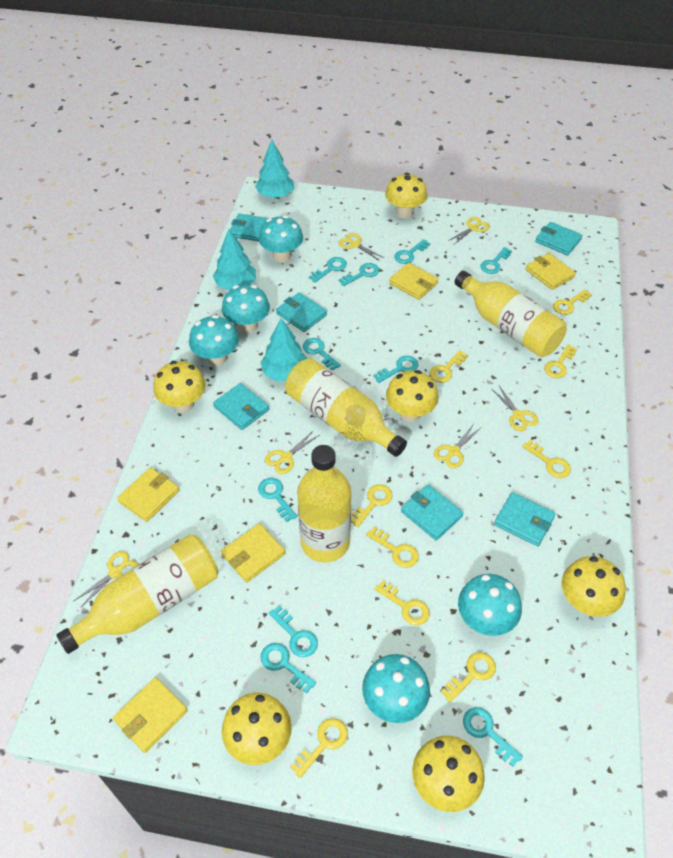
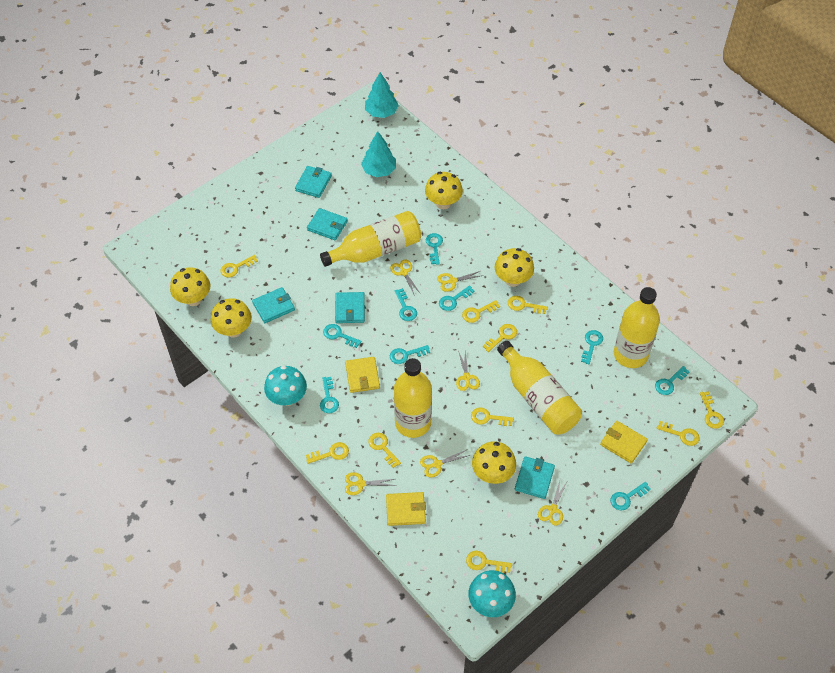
turquoise key: [258,478,297,522] [260,643,316,693] [269,605,318,657] [303,338,341,370] [309,257,347,282] [339,263,379,286] [373,356,419,383] [395,239,430,264] [463,707,523,767] [480,247,512,274] = 10 -> [320,377,339,413] [323,324,361,348] [390,345,430,364] [394,288,417,321] [426,233,443,265] [439,285,474,311] [581,330,603,364] [610,482,651,510] [655,366,690,395] = 9
turquoise mushroom: [189,315,239,366] [222,284,270,333] [259,216,303,262] [362,654,430,723] [458,574,522,636] = 5 -> [264,366,307,406] [468,570,516,617] = 2
turquoise tree: [213,229,256,290] [255,139,294,198] [260,318,308,382] = 3 -> [361,131,396,177] [365,72,399,118] = 2
turquoise wallet: [213,383,269,430] [230,214,269,241] [276,292,327,332] [401,484,463,540] [494,492,556,546] [535,222,583,255] = 6 -> [252,287,295,323] [295,166,332,198] [307,208,348,240] [335,292,365,323] [515,456,555,499] = 5
yellow key: [290,718,348,778] [351,484,393,527] [366,527,419,568] [375,580,430,625] [430,350,468,383] [441,652,496,703] [522,440,571,478] [544,345,577,378] [553,289,592,315] = 9 -> [220,255,258,277] [306,442,349,464] [368,433,401,468] [462,300,500,323] [466,551,512,573] [471,408,514,426] [483,324,517,352] [508,296,548,314] [657,421,700,446] [700,391,724,429] = 10
yellow mushroom: [153,361,206,412] [222,693,292,765] [385,173,427,218] [386,370,438,422] [412,736,485,812] [561,556,626,617] = 6 -> [170,267,210,306] [211,298,252,337] [425,172,463,209] [472,441,516,484] [494,248,534,287] = 5
yellow wallet: [113,677,188,753] [117,467,179,522] [221,523,285,582] [389,263,439,300] [526,253,576,290] = 5 -> [345,357,380,393] [386,492,426,526] [600,421,648,464] = 3

